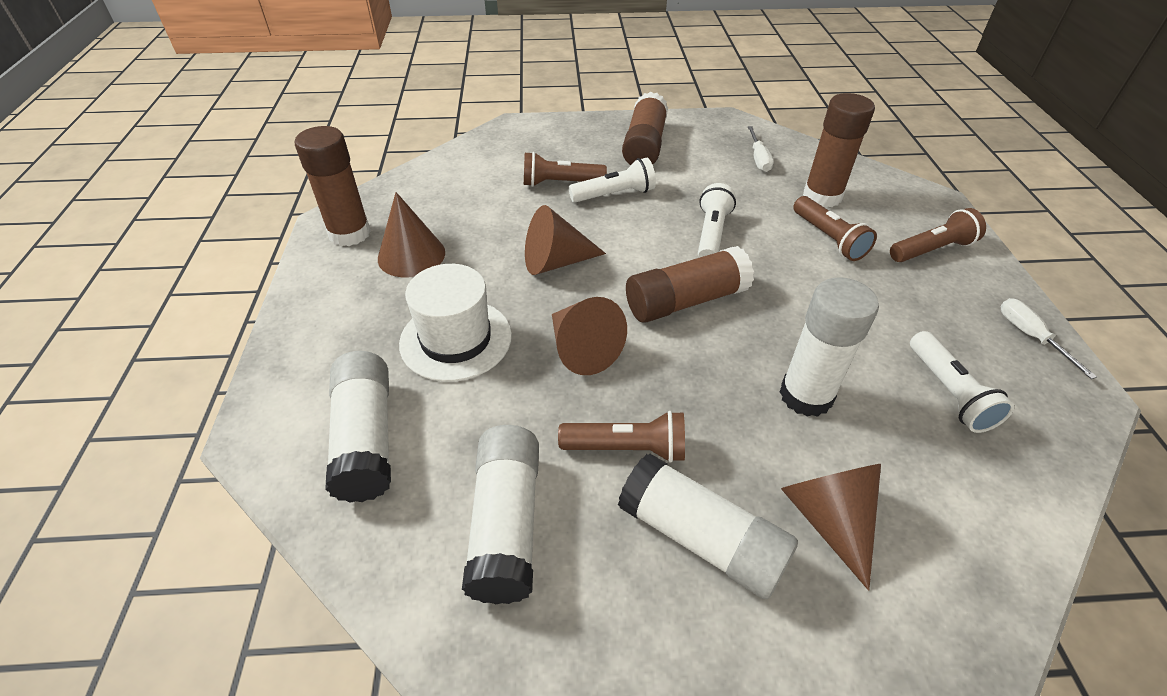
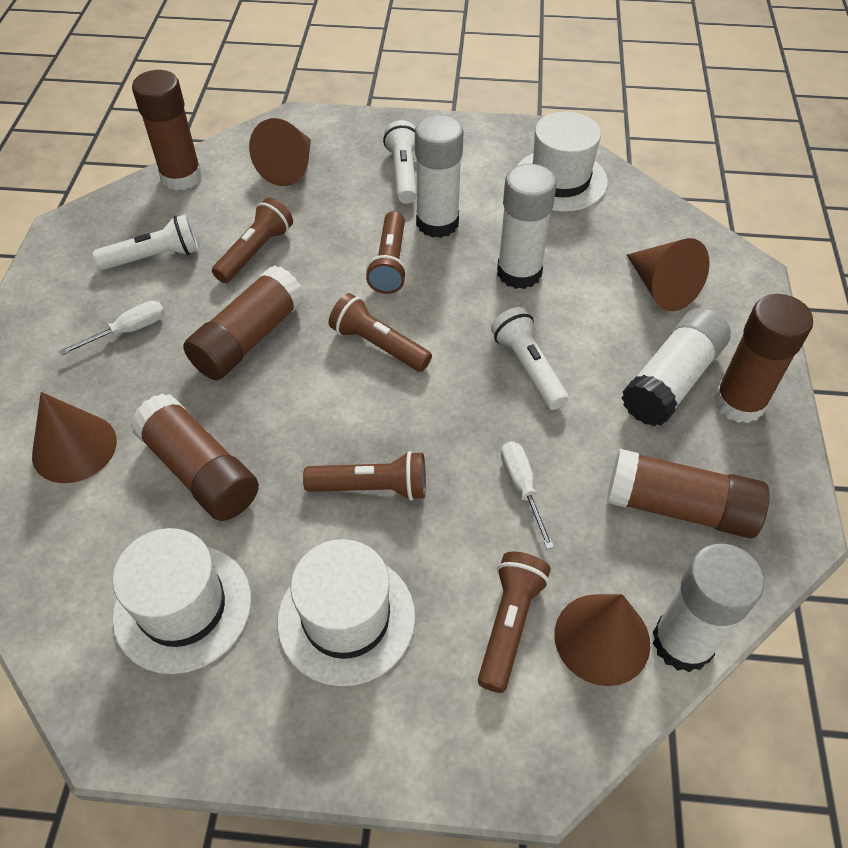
brown flashlight: [524,152,607,187] [558,411,685,463] [793,196,877,261] [890,208,986,262] = 4 -> [212,198,293,283] [303,451,426,501] [329,293,432,372] [366,211,407,294] [478,552,550,693] = 5
brown glue stick: [295,126,371,246] [622,92,668,165] [626,246,754,323] [803,93,875,208] = 4 -> [130,393,259,521] [132,70,202,191] [183,265,305,380] [607,449,769,538] [714,294,813,423] = 5
white hat: [399,264,512,382] = 1 -> [112,528,251,674] [277,539,415,686] [517,111,608,212] = 3

